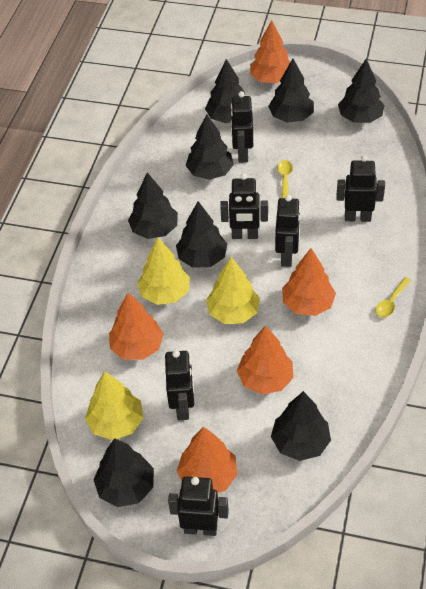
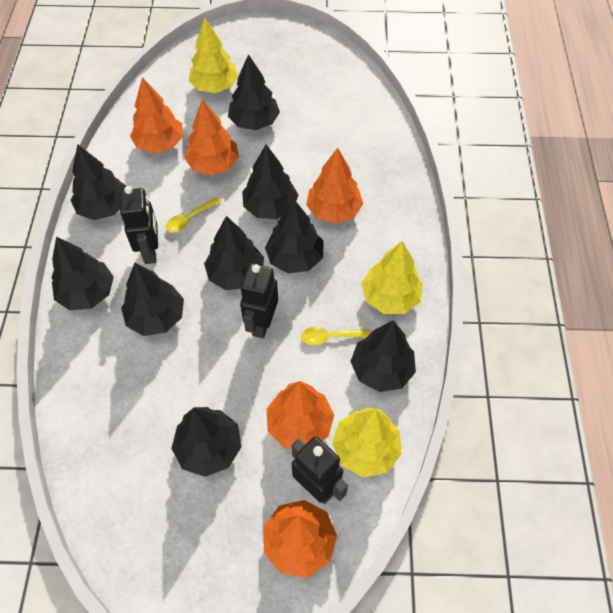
black robot: [165,350,194,420] [168,476,229,536] [220,173,268,239] [231,91,253,163] [275,195,301,267] [336,155,385,222] = 6 -> [120,186,158,264] [240,263,278,338] [292,436,348,504] = 3
black tree: [93,438,154,507] [128,172,178,239] [176,201,227,268] [186,114,234,180] [205,59,246,123] [268,59,314,122] [271,391,331,461] [338,59,385,123] = 8 -> [52,237,114,310] [71,144,126,220] [121,263,184,336] [171,407,242,477] [204,216,264,290] [228,54,280,130] [242,145,299,219] [265,199,324,273] [350,320,416,392] = 9

